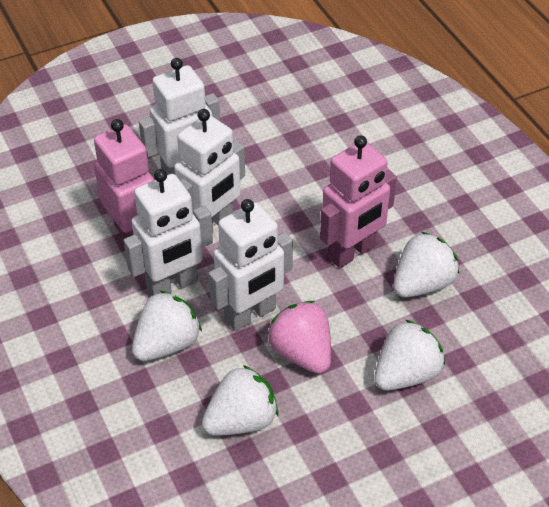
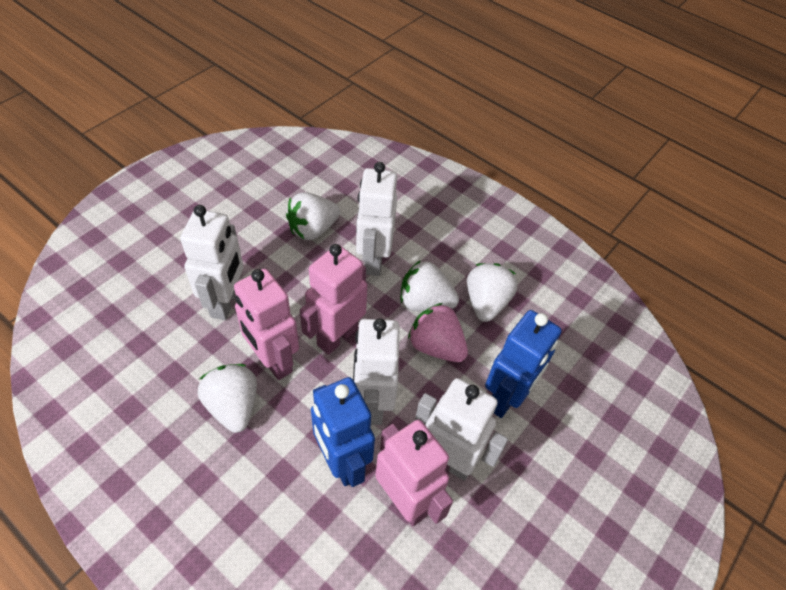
blue robot: none = 0 -> [311,377,375,487] [485,310,562,418] = 2
pink robot: [94,119,154,237] [320,136,397,268] = 2 -> [234,269,299,380] [300,244,367,355] [375,420,453,526] = 3

